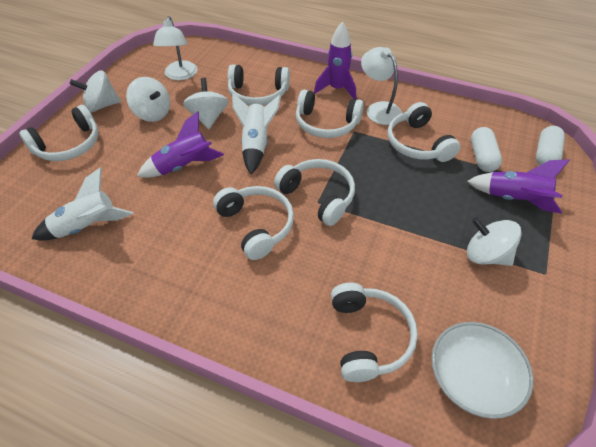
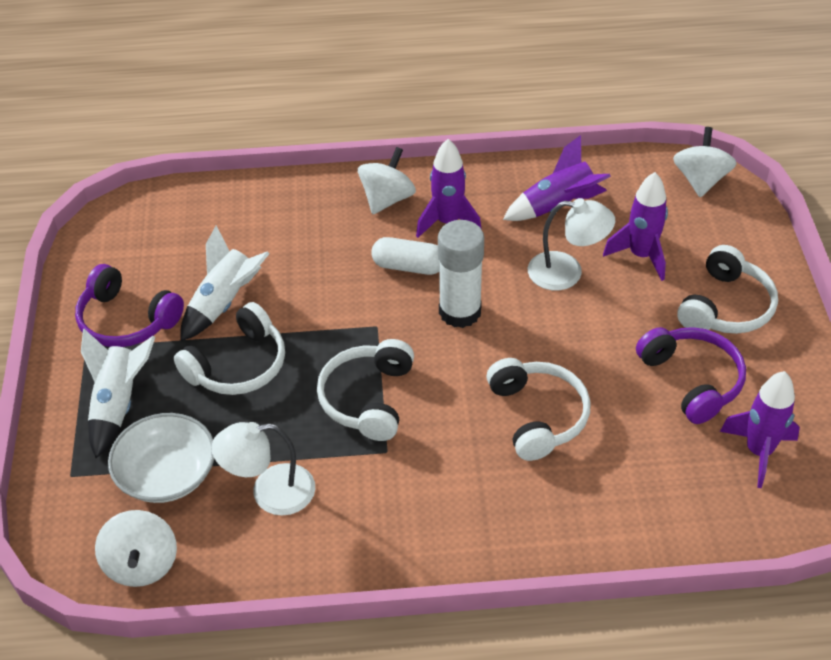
purple headphones: none = 0 -> [75,264,184,347] [636,327,746,424] = 2
purple rocket: [137,111,224,178] [314,22,356,99] [467,159,570,214] = 3 -> [416,139,482,238] [503,135,611,221] [603,172,668,281] [720,371,800,488] = 4
white capsule: [471,127,502,172] [536,126,565,166] = 2 -> [371,237,439,275] = 1
white glue stick: none = 0 -> [438,220,484,328] = 1
white headphones: [19,105,99,161] [213,186,294,260] [228,64,290,105] [274,159,355,226] [296,89,364,138] [331,283,418,382] [387,102,460,162] = 7 -> [174,302,285,395] [317,339,414,441] [486,358,591,461] [677,245,778,334] = 4
white spinning top: [70,70,121,112] [126,77,170,122] [183,78,228,129] [467,217,522,266] = 4 -> [95,510,177,587] [358,147,416,214] [673,127,737,197] = 3

